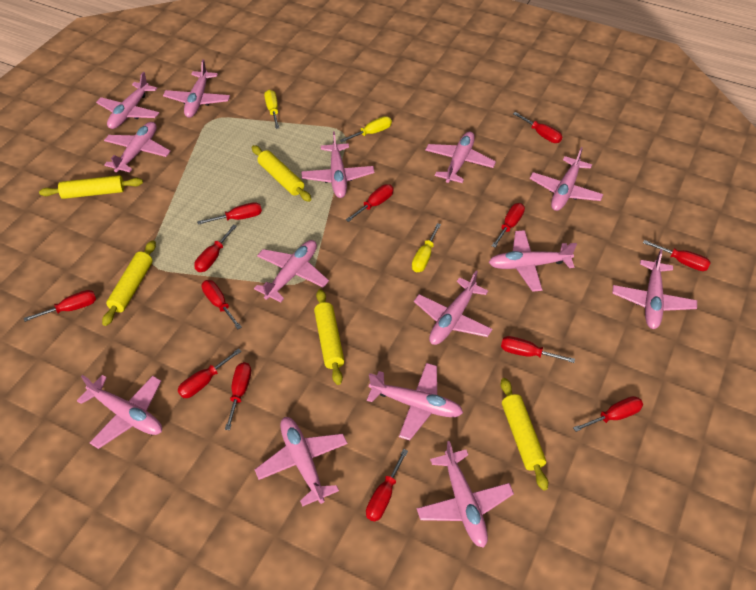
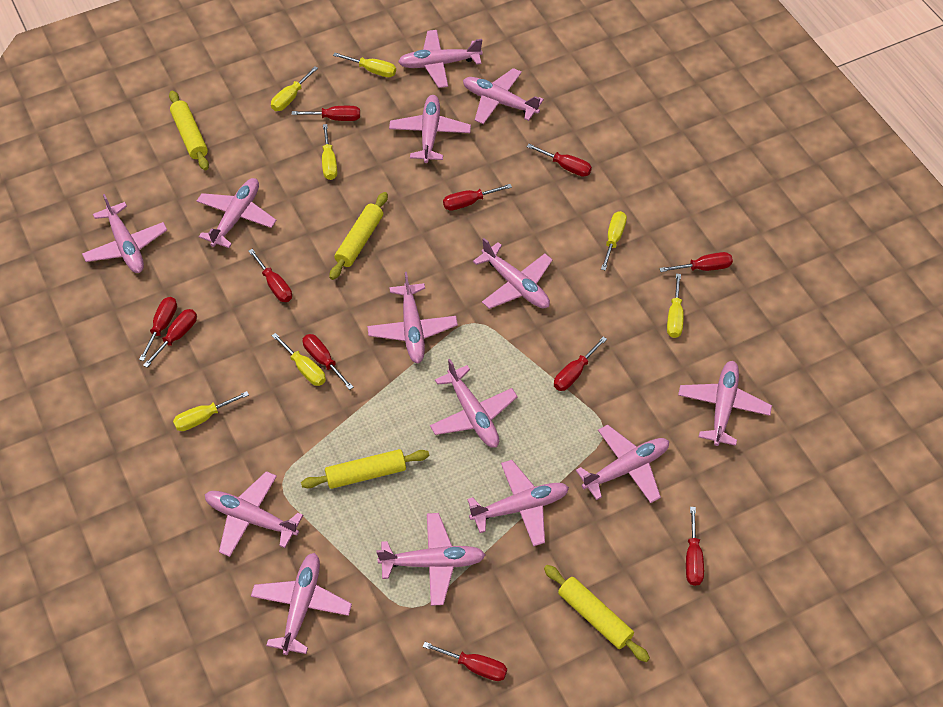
red screwdriver: [24,290,96,322] [178,348,242,398] [194,224,237,272] [197,202,262,225] [202,280,242,329] [225,362,251,430] [346,184,393,222] [366,449,408,521] [492,203,525,248] [501,336,575,363] [513,112,562,143] [573,396,643,432] [643,240,711,271] = 13 -> [139,297,177,361] [143,309,197,367] [249,249,292,302] [292,106,360,121] [303,334,353,390] [423,642,507,681] [443,184,512,211] [527,144,592,177] [554,336,607,391] [659,252,733,272] [686,507,704,586] = 11
yellow rolling pin: [39,175,143,199] [102,240,156,326] [252,145,311,202] [314,289,344,385] [500,378,548,490] = 5 -> [169,90,209,170] [301,449,429,489] [330,192,388,280] [544,565,650,662] = 4
yellow screwdriver: [264,90,279,129] [340,116,392,143] [412,223,441,272] = 3 -> [173,391,249,431] [271,66,318,111] [272,333,326,386] [322,124,337,180] [333,53,396,77] [601,211,627,271] [667,274,684,338] = 7

